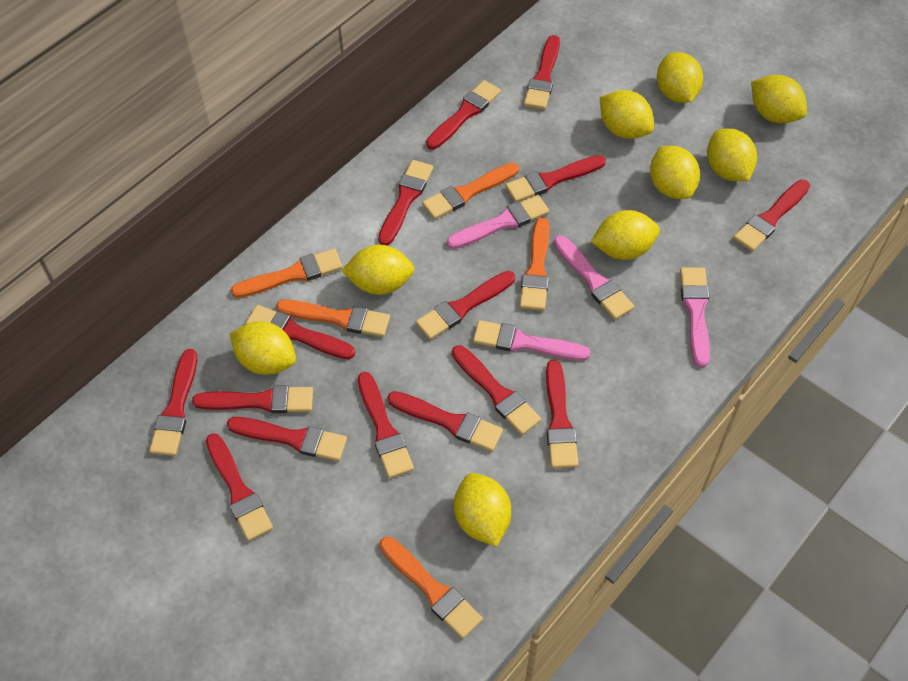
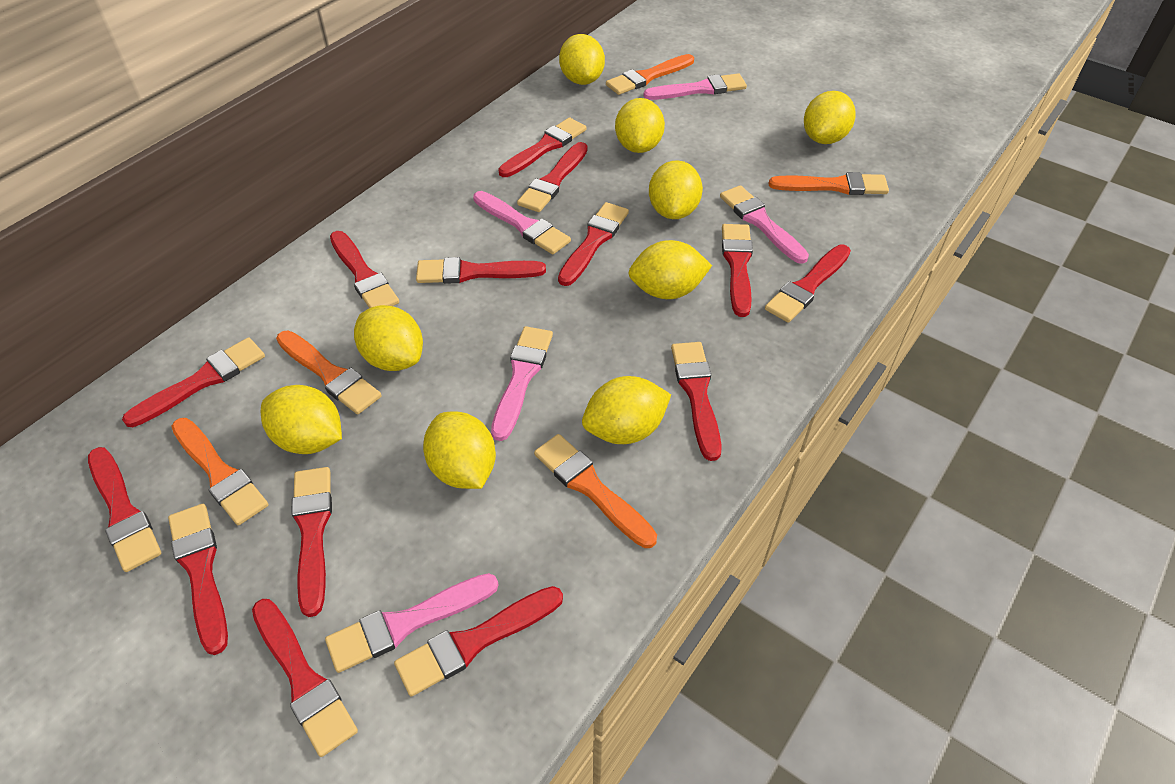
pink brush: [447,195,549,249] [473,320,590,361] [554,235,634,320] [680,267,710,367] = 4 -> [325,573,499,673] [473,191,571,254] [491,326,553,441] [644,73,747,100] [720,185,809,264] = 5
red brush: [149,349,197,456] [192,386,313,413] [206,433,273,541] [227,417,347,461] [245,305,355,359] [358,372,414,478] [378,160,433,245] [387,391,503,452] [416,271,515,340] [426,80,501,149] [452,345,541,435] [505,155,606,202] [524,35,560,110] [546,360,579,468] [733,180,810,251] = 15 -> [88,447,161,572] [122,337,265,427] [168,504,228,655] [252,599,358,757] [291,467,332,617] [330,231,399,308] [394,586,563,697] [416,257,546,284] [498,117,586,177] [517,142,588,212] [558,202,629,286] [671,342,722,461] [722,224,753,317] [765,245,851,323] = 14

